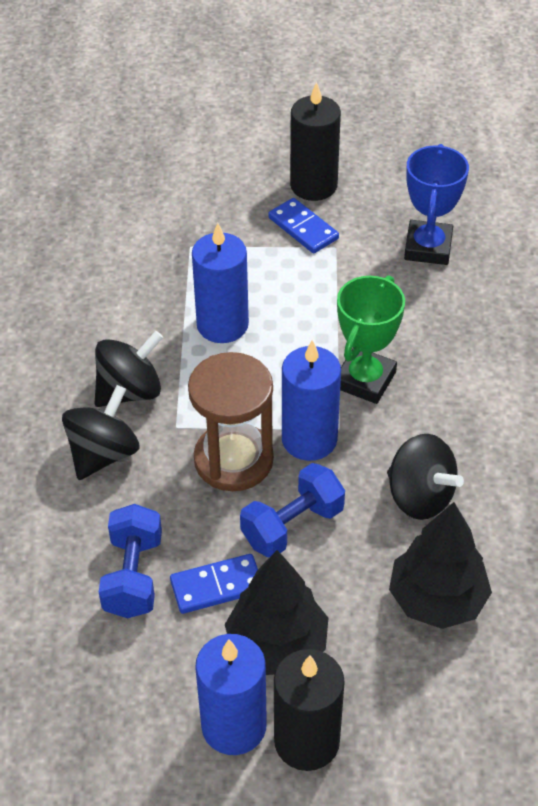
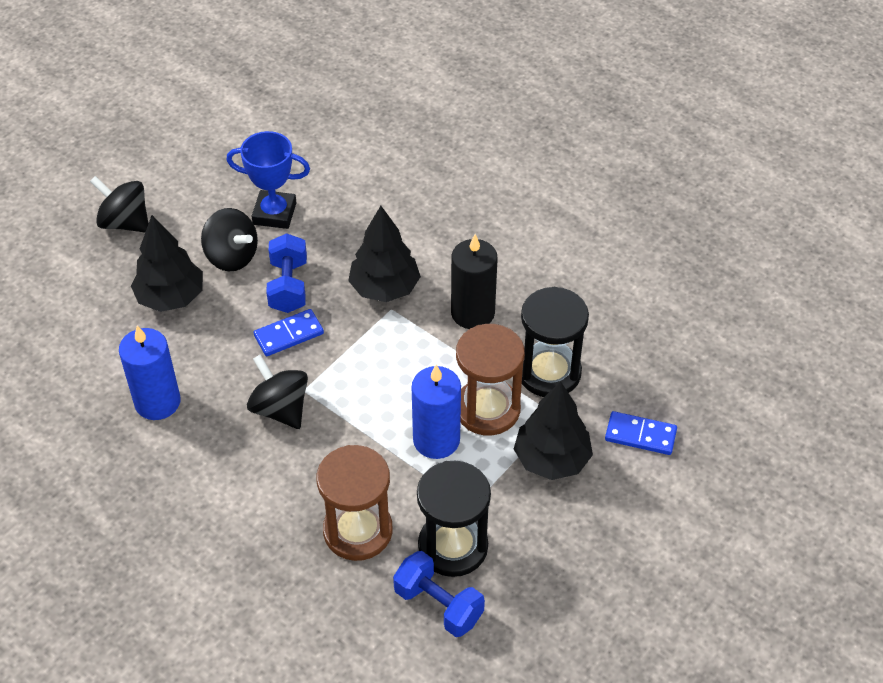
black candle: [274,649,345,771] [290,82,341,201] = 2 -> [451,234,498,329] = 1
black hourglass: none = 0 -> [417,461,491,577] [521,287,589,397] = 2
black tree: [225,550,328,675] [389,502,492,629] = 2 -> [131,215,203,312] [348,206,421,302] [514,381,593,480] = 3
blue candle: [192,223,249,343] [195,634,267,755] [282,340,341,461] = 3 -> [119,325,181,420] [412,365,461,459] = 2
brown hourglass: [188,352,274,491] = 1 -> [317,445,393,561] [456,324,525,436] = 2
green trophy: [337,275,405,404] = 1 -> none = 0

